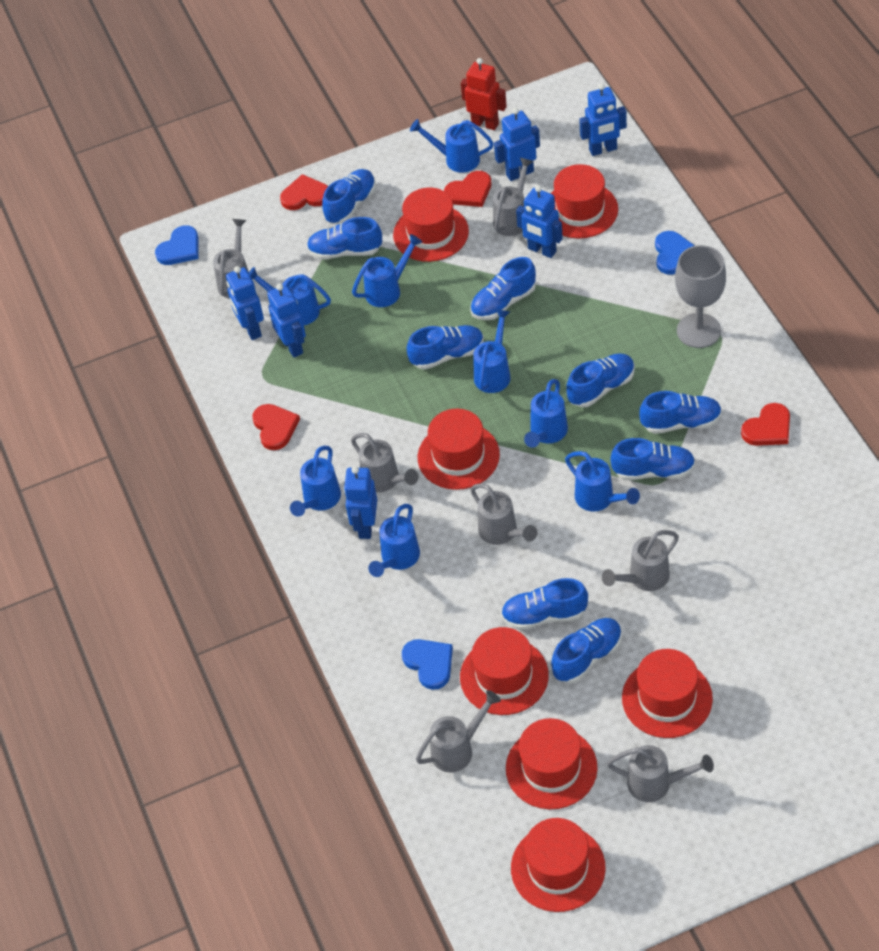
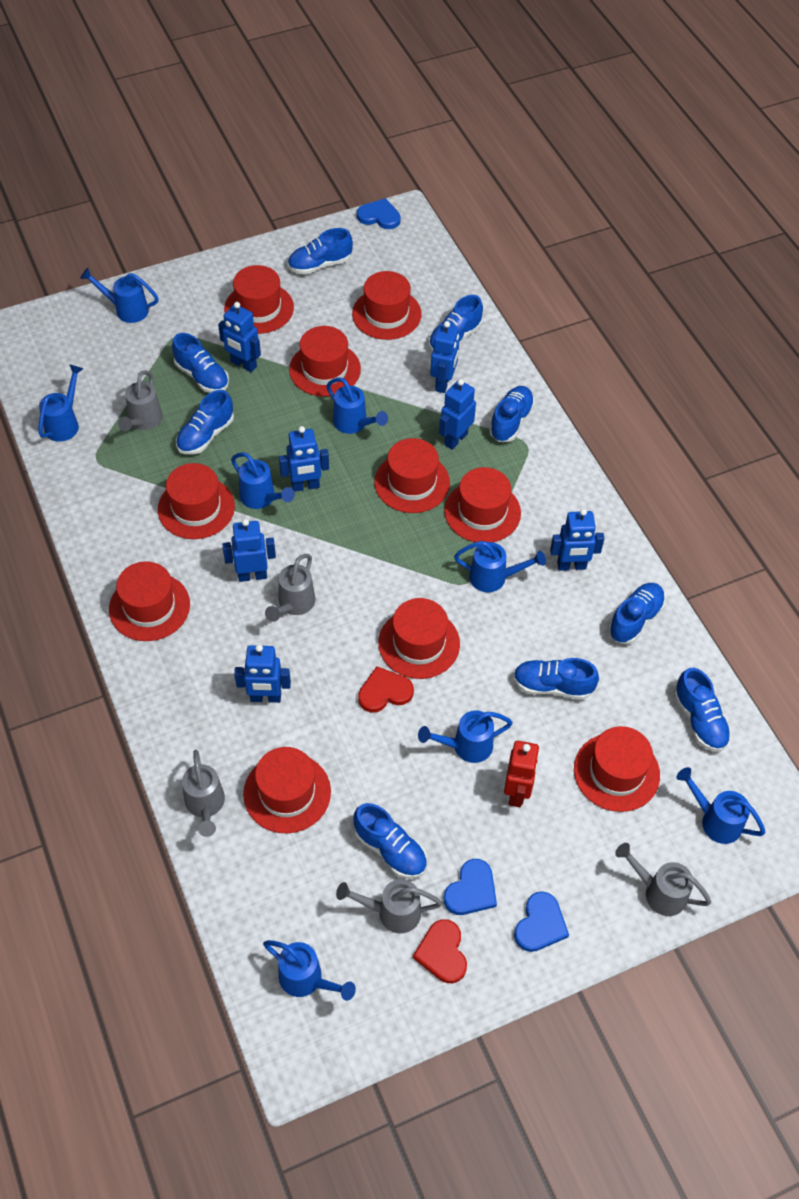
blue robot: [226,266,264,340] [267,284,306,358] [344,466,377,539] [494,108,540,181] [516,185,563,258] [579,83,627,156] = 6 -> [218,302,261,372] [222,519,276,582] [234,644,291,703] [279,426,329,492] [430,321,459,393] [439,379,476,450] [550,508,604,571] = 7
grey goblet: [675,245,726,348] = 1 -> none = 0
grey watering can: [213,219,249,299] [351,433,419,492] [416,690,501,773] [470,484,537,545] [493,158,533,236] [602,530,679,591] [607,745,714,802] = 7 -> [118,370,163,431] [182,750,225,837] [265,554,315,622] [336,879,442,934] [615,843,711,916] = 5
red hat: [393,187,469,262] [418,409,500,490] [460,627,549,715] [506,718,598,809] [511,818,606,912] [550,164,618,239] [622,649,713,738] = 7 -> [109,561,190,641] [158,463,235,539] [224,265,294,334] [243,747,331,833] [289,326,361,397] [352,271,422,340] [374,438,450,513] [378,598,460,679] [444,467,521,542] [574,726,660,812] = 10
red heart: [252,404,300,450] [280,174,328,210] [444,171,491,207] [741,403,790,446] = 4 -> [358,666,414,713] [413,919,467,983] = 2

